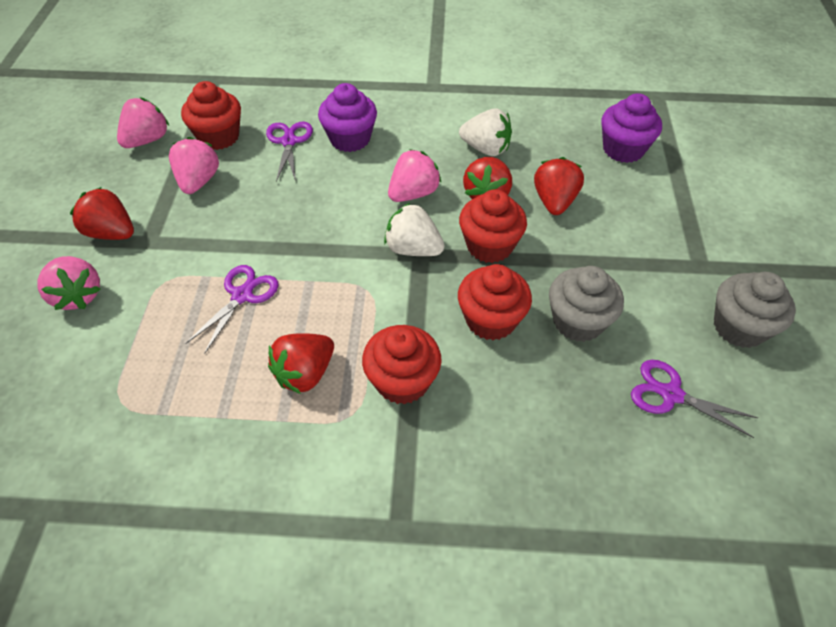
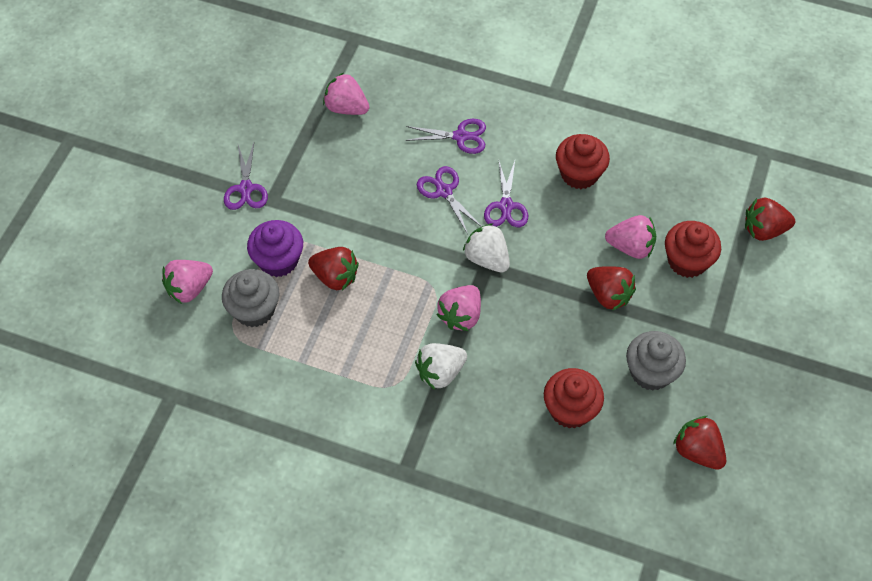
purple cupcake: [318,83,377,152] [601,93,662,163] = 2 -> [247,220,303,277] = 1
purple scissors: [185,265,279,354] [266,122,313,182] [631,360,758,438] = 3 -> [224,143,268,210] [405,119,486,154] [417,166,482,234] [484,159,528,227] = 4
red cupcake: [181,81,241,150] [362,325,442,405] [458,264,532,340] [459,189,527,263] = 4 -> [544,368,604,428] [556,134,610,189] [665,221,721,278] = 3

